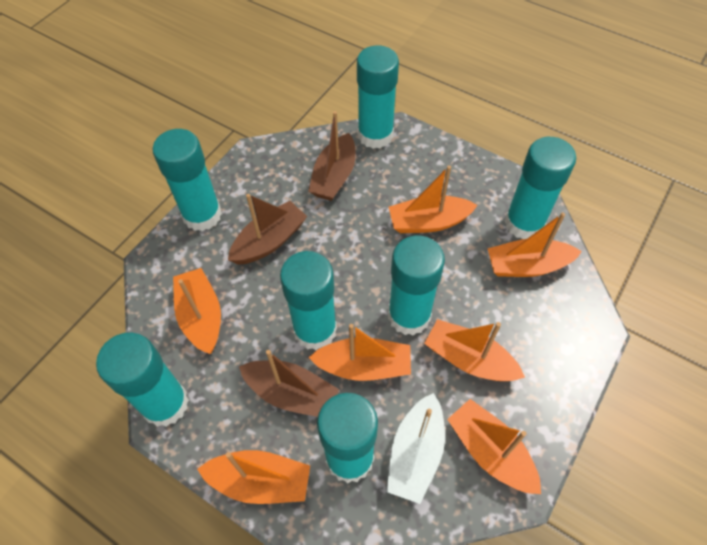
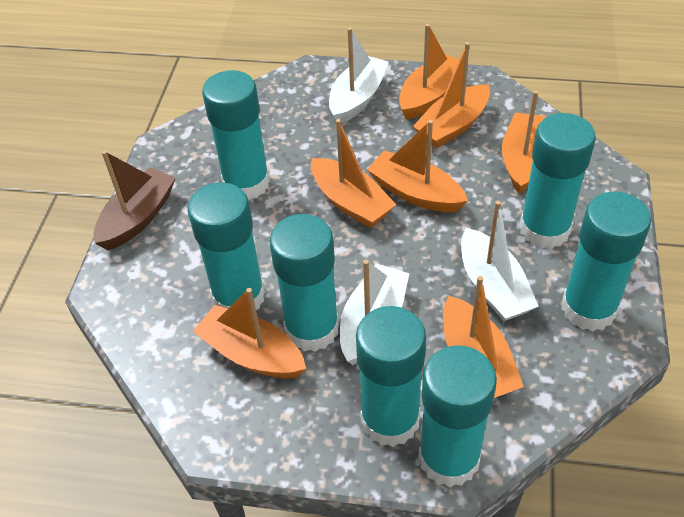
brown boat: [228,194,307,265] [239,350,339,417] [308,111,356,201] = 3 -> [94,150,176,250] = 1
white boat: [387,393,445,504] = 1 -> [329,27,389,124] [340,260,410,365] [461,201,539,321] = 3

